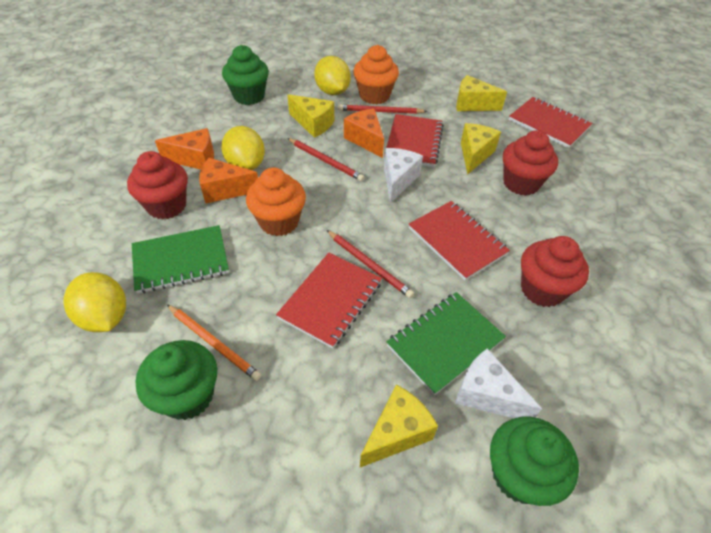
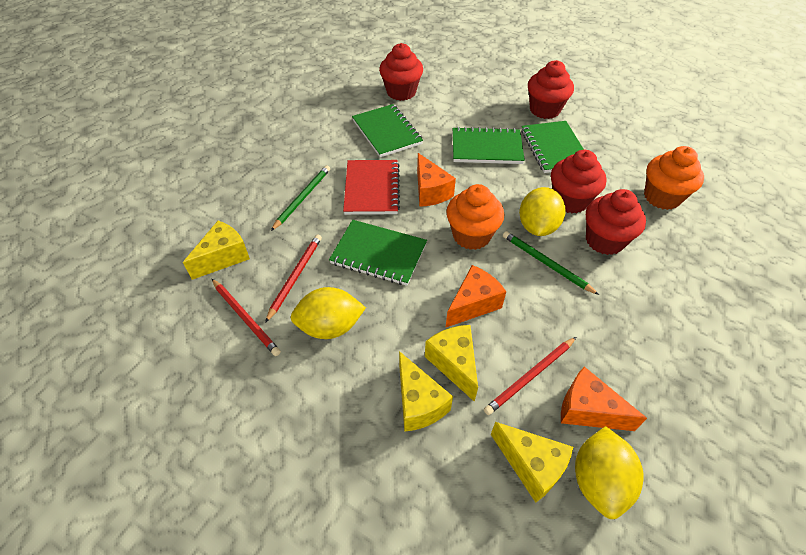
green cupcake: [135,340,217,420] [222,45,269,105] [490,417,579,506] = 3 -> none = 0
green notebook: [132,225,229,294] [386,292,506,395] = 2 -> [329,220,427,286] [352,104,423,157] [453,127,525,164] [521,121,584,173] = 4
green pencil: none = 0 -> [271,165,330,231] [503,231,599,295] = 2
orange pencil: [167,305,261,381] = 1 -> none = 0
red cupcake: [127,151,188,219] [503,130,558,196] [521,236,589,307] = 3 -> [379,43,423,101] [528,60,574,119] [551,150,606,214] [586,189,646,255] = 4
red notebook: [276,253,382,349] [384,114,444,167] [409,201,510,280] [509,97,592,148] = 4 -> [343,160,400,215] = 1
white cheese: [384,148,423,203] [455,348,542,418] = 2 -> none = 0

